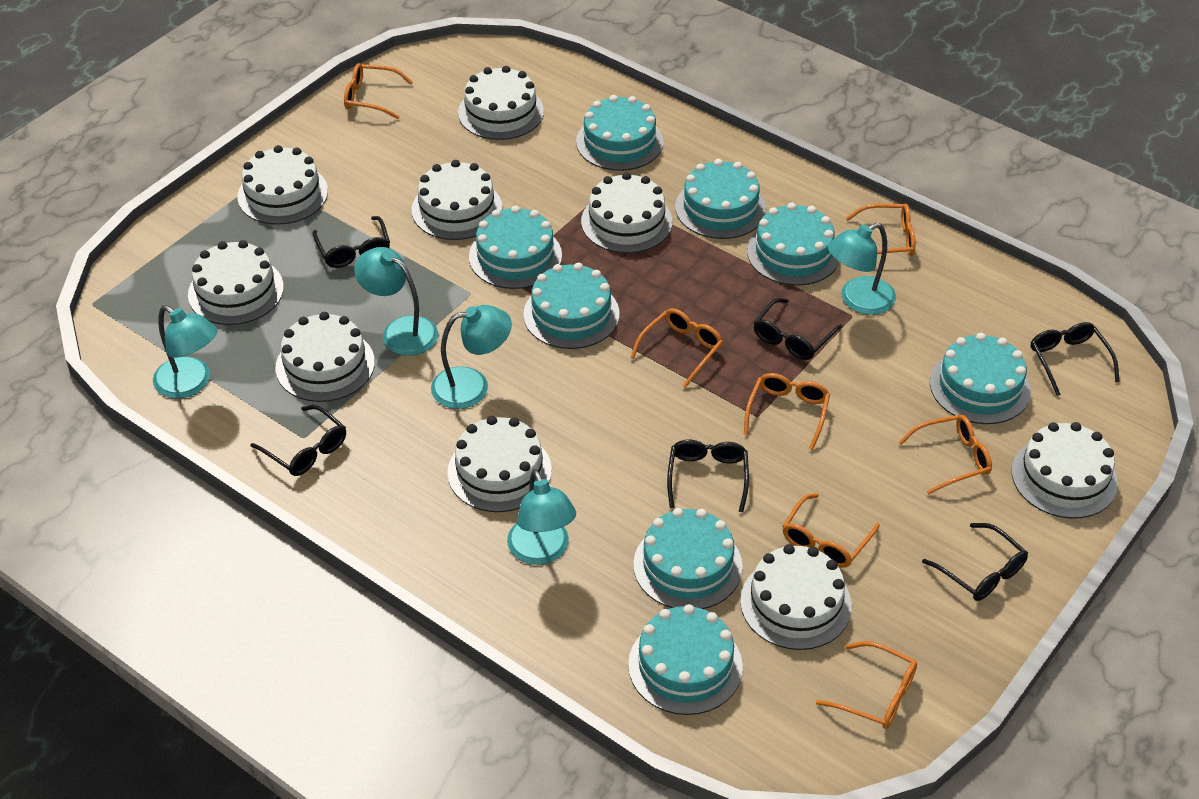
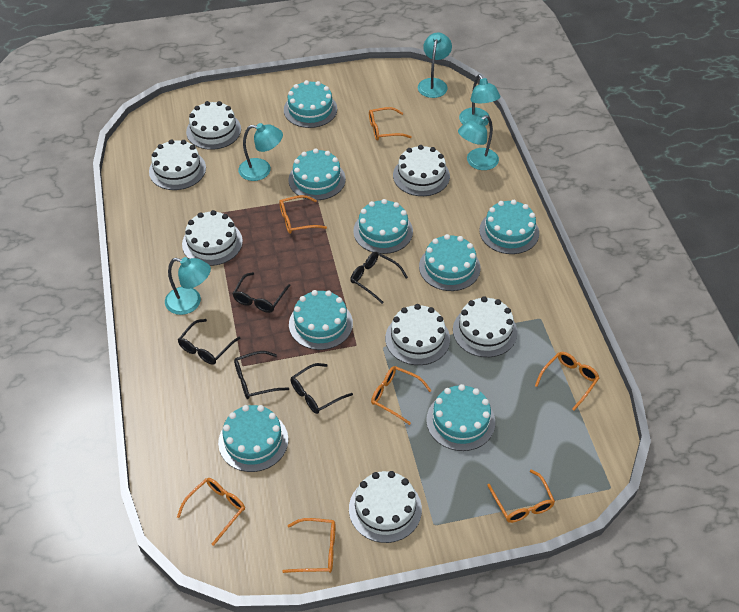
black glasses: [250,405,346,476] [312,216,390,268] [667,440,749,512] [754,298,842,360] [922,523,1028,601] [1031,322,1119,396] = 6 -> [178,319,240,365] [233,272,291,313] [234,351,289,399] [290,363,353,414] [350,252,408,304] = 5
white cake: [188,240,284,325] [237,145,328,225] [275,312,375,402] [412,160,502,240] [447,416,552,512] [458,66,544,140] [581,172,672,253] [740,544,852,650] [1012,422,1118,519] = 9 -> [149,139,206,190] [182,210,243,266] [186,101,241,150] [349,471,422,543] [385,304,450,365] [393,145,450,196] [453,296,517,357] = 7

